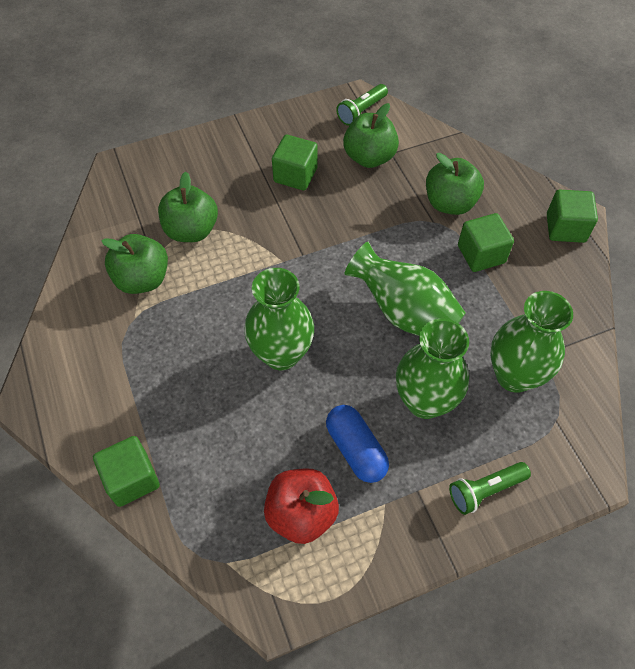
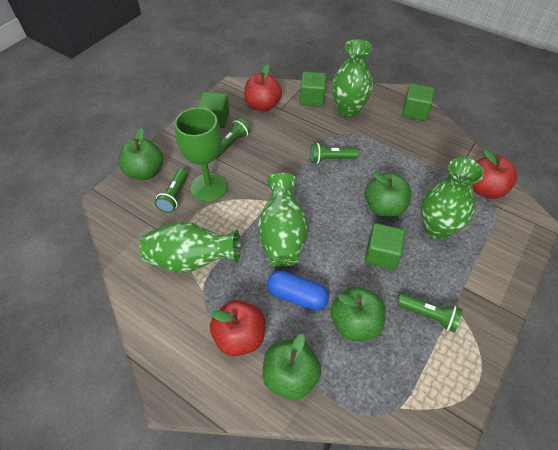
green flashlight: [336,84,388,126] [449,462,531,515] = 2 -> [155,168,188,213] [217,118,251,158] [310,143,359,164] [397,294,463,333] = 4
green goblet: none = 0 -> [175,108,227,202] = 1
red apple: [264,468,339,544] = 1 -> [210,300,265,356] [244,64,282,112] [473,149,517,199] = 3

